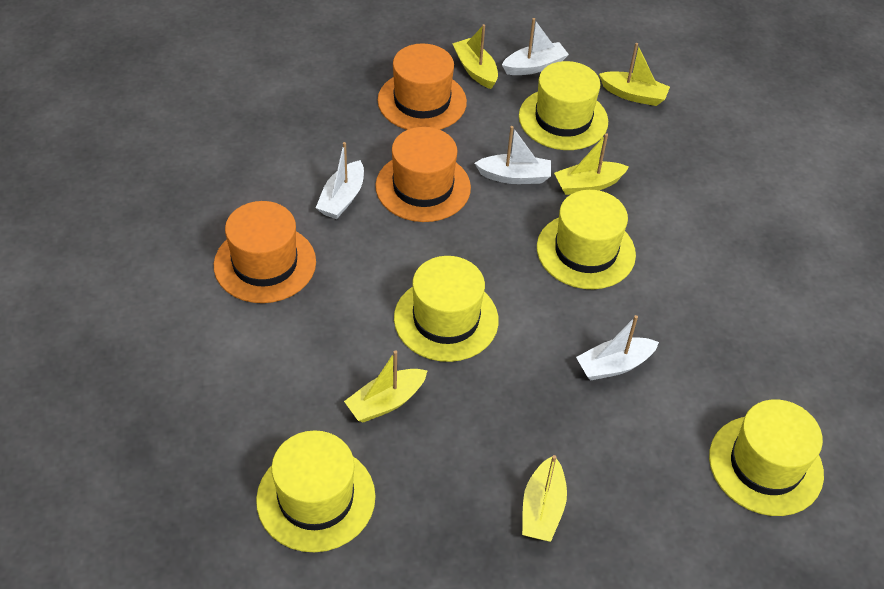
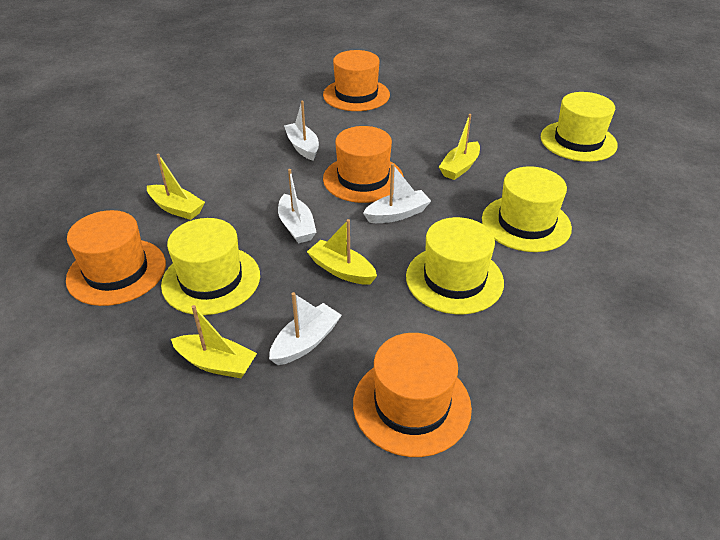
orange hat: [214,201,316,303] [375,127,471,222] [377,43,467,130] = 3 -> [66,210,166,306] [323,50,390,111] [323,126,404,203] [353,333,472,457] = 4
yellow boat: [344,350,428,423] [452,24,498,89] [522,455,567,542] [554,133,629,195] [599,43,670,106] = 5 -> [147,154,205,220] [171,305,257,378] [307,219,377,285] [439,114,480,180] = 4
yellow hat: [256,430,376,552] [394,256,499,362] [519,61,608,150] [537,190,636,289] [709,399,824,516] = 5 -> [161,218,260,315] [406,217,504,314] [482,166,572,252] [541,92,618,162] = 4

